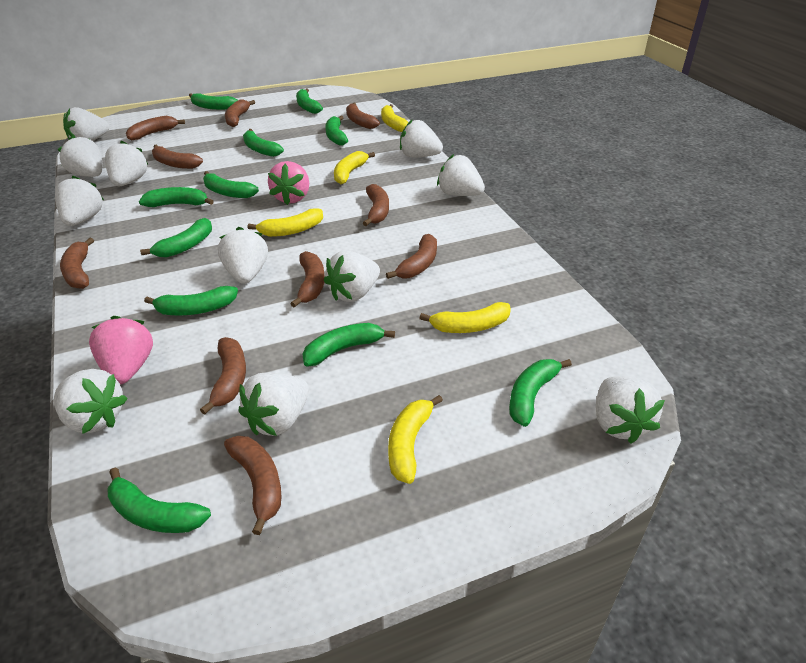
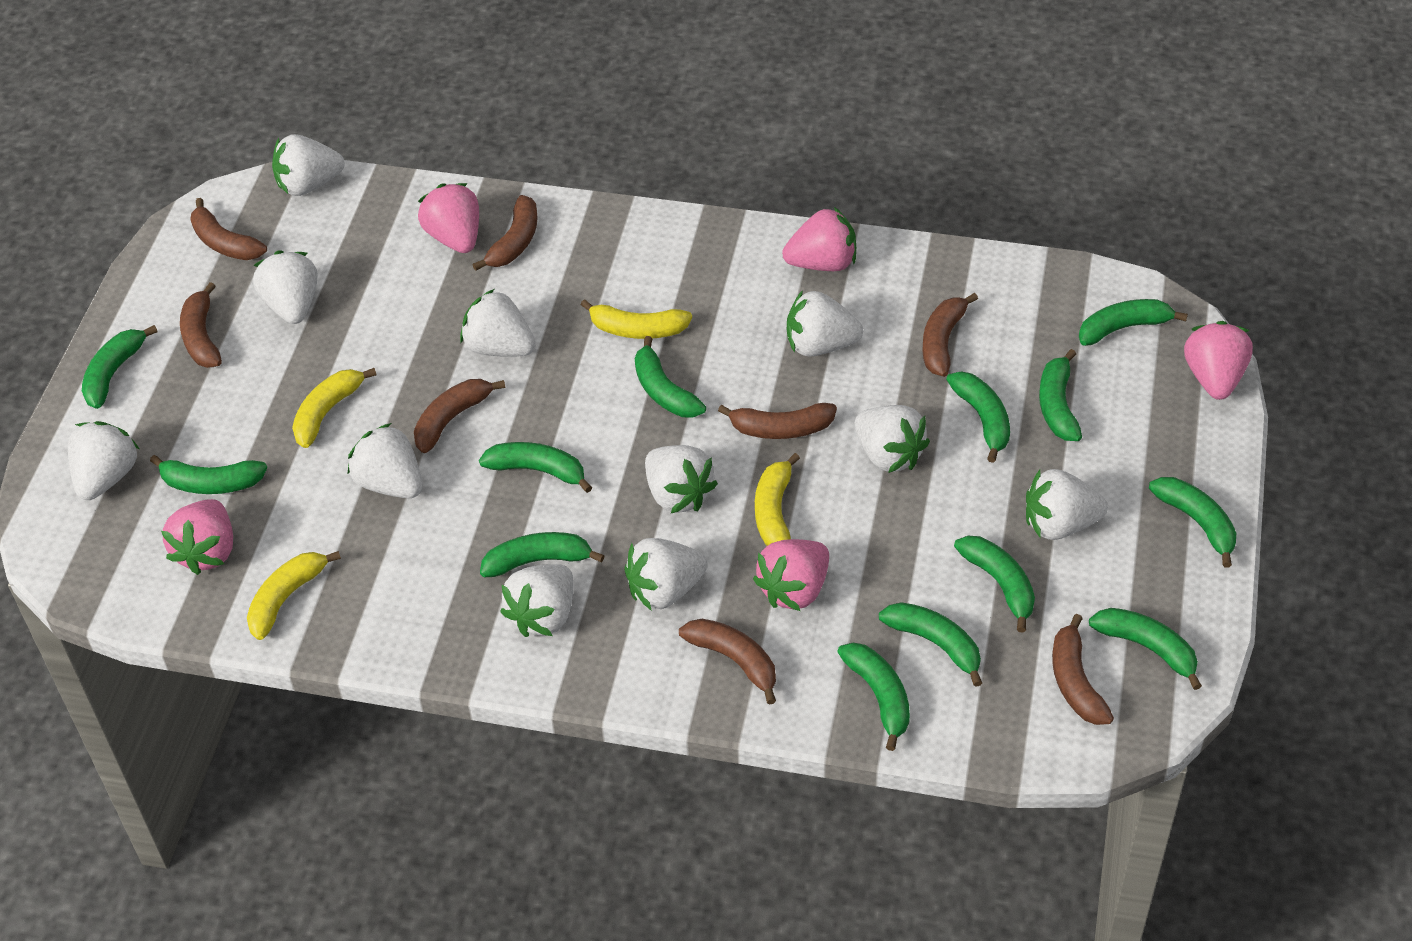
brown banana: [60,238,94,289] [126,116,185,141] [152,145,203,169] [200,337,246,415] [224,436,282,535] [225,100,255,127] [291,251,325,308] [346,102,380,129] [363,184,389,226] [386,234,437,279] = 10 -> [180,282,222,368] [190,198,267,260] [414,379,505,453] [473,195,538,271] [679,619,776,705] [718,403,837,439] [923,293,978,377] [1052,614,1114,725] = 8
green banana: [107,468,211,533] [139,187,214,207] [140,218,212,258] [144,286,238,315] [189,93,238,110] [203,171,259,198] [243,129,284,157] [296,88,323,114] [302,323,395,366] [325,116,348,145] [509,359,572,427] = 11 -> [82,325,158,409] [150,455,267,494] [479,442,592,493] [480,532,605,577] [635,336,706,417] [837,643,910,751] [879,602,982,687] [946,372,1010,463] [954,536,1035,633] [1039,349,1082,441] [1079,299,1188,346] [1089,608,1202,690] [1149,477,1236,568] = 13
pink strawberry: [89,316,153,385] [268,161,309,205] = 2 -> [161,499,233,575] [418,183,479,253] [753,539,829,611] [782,207,856,271] [1184,321,1253,400] = 5
yellow banana: [248,208,323,237] [334,151,375,184] [381,104,409,132] [388,395,443,484] [419,302,511,333] = 5 -> [247,551,341,640] [292,368,377,448] [581,299,692,339] [755,453,800,546] = 4

